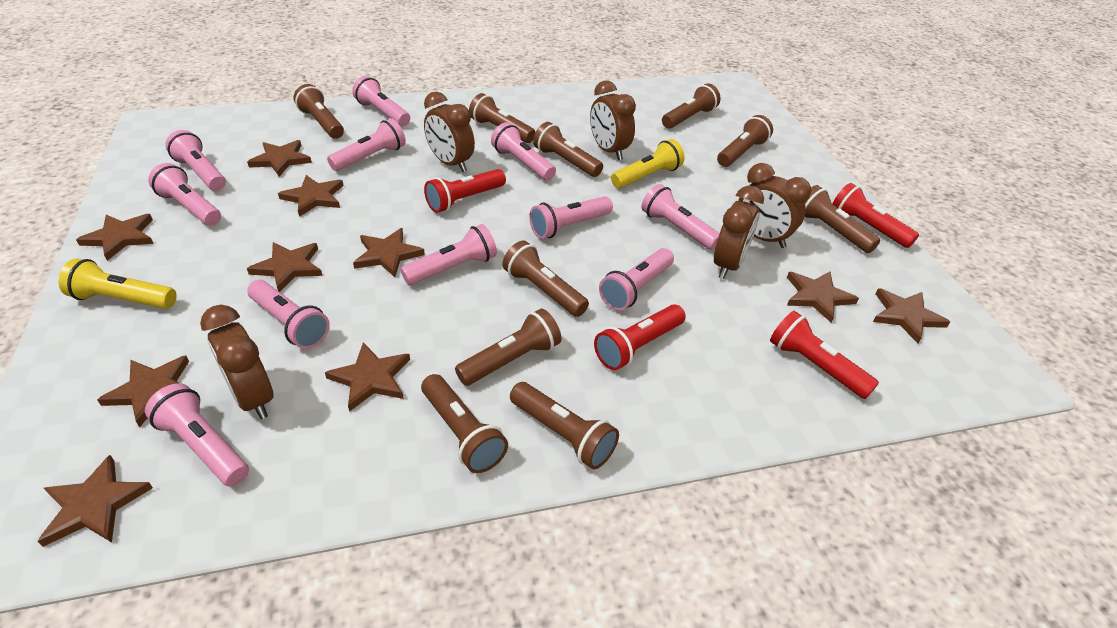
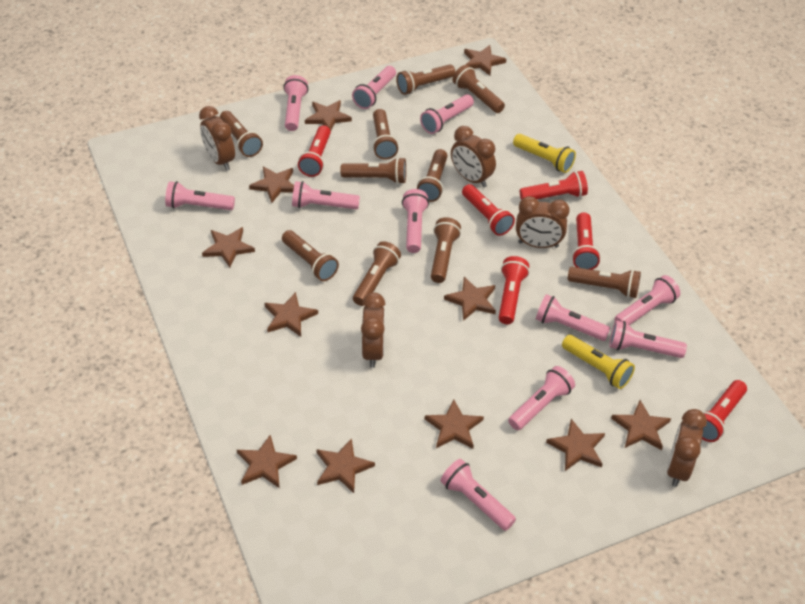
brown star: [38,455,153,547] [76,214,154,261] [97,355,189,427] [247,140,312,177] [247,242,323,292] [278,175,344,217] [325,342,410,412] [353,228,425,277] [787,272,859,323] [873,288,950,343] = 10 -> [202,227,255,268] [237,435,297,488] [249,166,294,203] [265,292,318,337] [305,100,352,131] [316,438,375,493] [425,399,484,449] [444,277,496,321] [464,45,506,75] [546,419,605,471] [611,400,671,450] = 11
red flashlight: [424,169,506,213] [594,304,686,370] [770,311,879,399] [832,183,919,248] = 4 -> [298,125,331,177] [462,184,515,236] [499,256,530,324] [520,171,588,200] [572,212,601,270] [702,380,747,442] = 6

